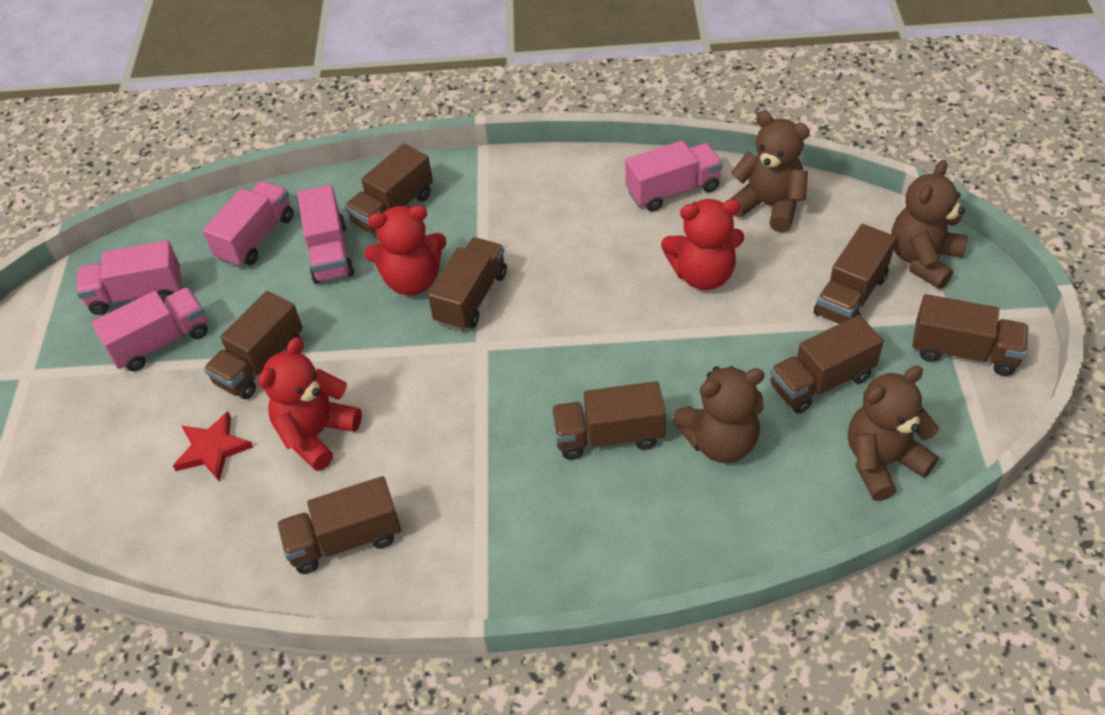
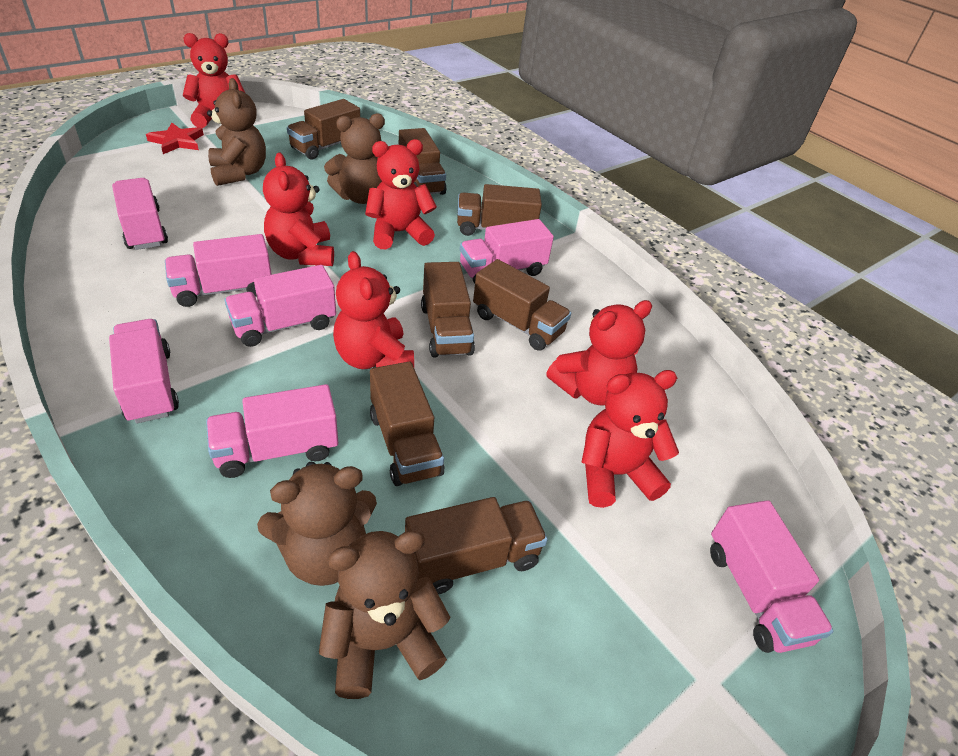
brown truck: [204,291,303,399] [277,476,401,574] [345,144,433,237] [428,237,507,331] [552,381,666,460] [770,315,884,414] [814,224,896,324] [912,294,1029,376] = 8 -> [287,99,360,160] [370,361,444,486] [399,128,446,195] [405,497,548,594] [421,262,475,358] [457,184,542,236] [473,259,571,351] = 7
pink truck: [76,240,181,315] [91,287,208,371] [203,181,294,267] [297,185,354,284] [625,140,723,212] = 5 -> [109,319,179,423] [112,178,168,250] [165,234,272,307] [206,384,338,478] [225,265,336,347] [460,219,554,284] [710,500,834,653] = 7
red teddy bear: [258,337,362,471] [364,205,447,296] [661,199,744,290] = 3 -> [183,33,245,128] [263,153,334,266] [333,251,414,369] [365,139,437,249] [546,300,652,405] [581,370,679,508] = 6

